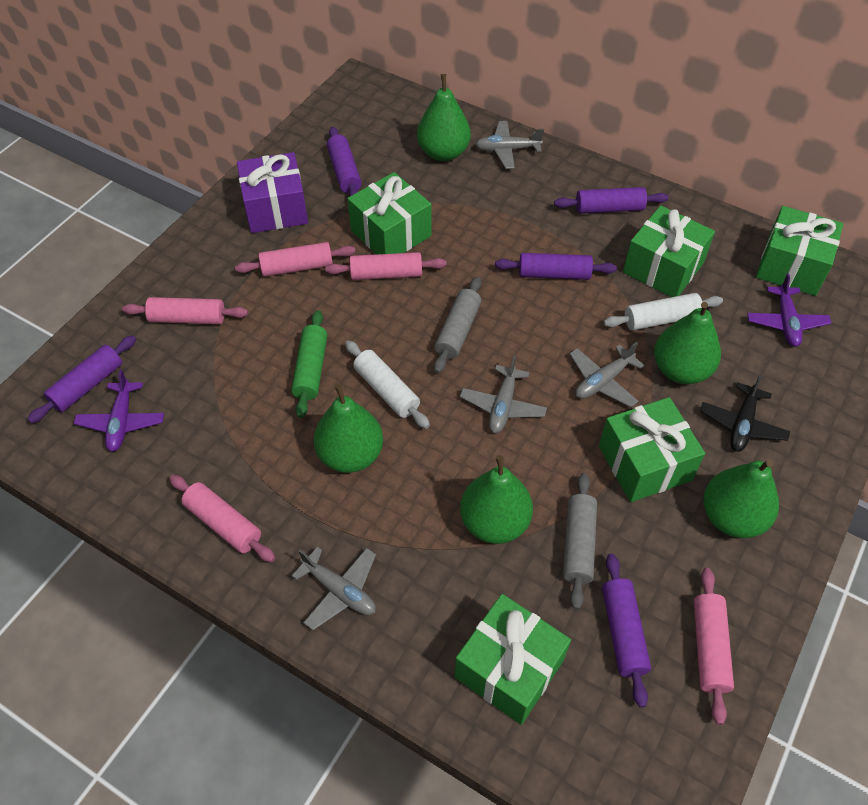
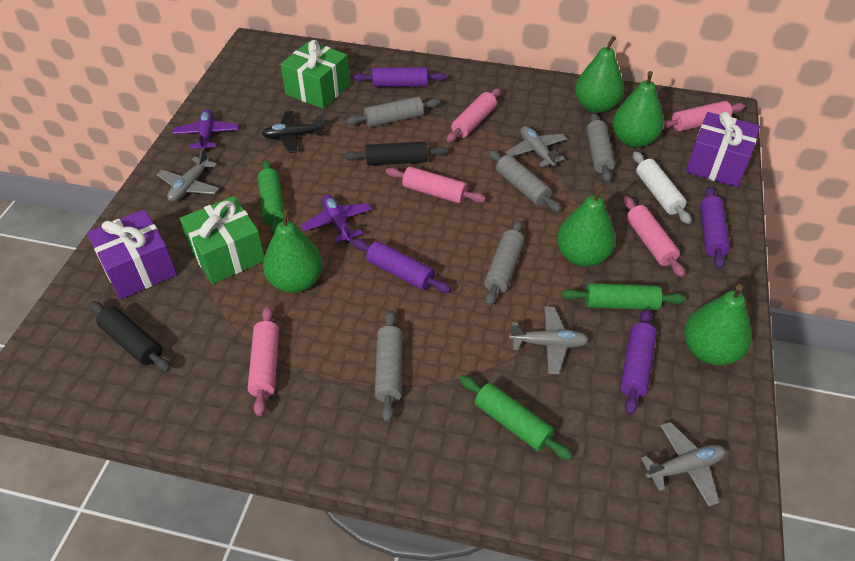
black rolling pin: none = 0 -> [90,301,171,372] [345,142,448,166] = 2
green gift: [347,172,432,254] [455,594,571,725] [599,397,705,502] [623,206,715,297] [756,206,843,296] = 5 -> [180,196,264,284] [280,40,350,109] = 2
green rolling pin: [291,310,327,418] = 1 -> [258,160,284,235] [459,375,572,460] [562,283,686,310] = 3
grey rolling pin: [434,277,481,373] [563,473,597,610] = 2 -> [346,96,440,127] [375,310,403,422] [484,220,524,306] [488,150,561,212] [586,113,615,182] = 5
purple gift: [237,152,308,233] = 1 -> [87,209,177,300] [686,112,760,187] = 2
purple rolling pin: [27,335,136,423] [327,127,362,197] [495,253,617,280] [554,187,668,214] [602,553,651,708] = 5 -> [352,239,451,293] [353,67,447,87] [620,309,656,415] [700,186,730,269] = 4
white rolling pin: [345,340,430,429] [604,293,723,330] = 2 -> [633,151,691,224] = 1

